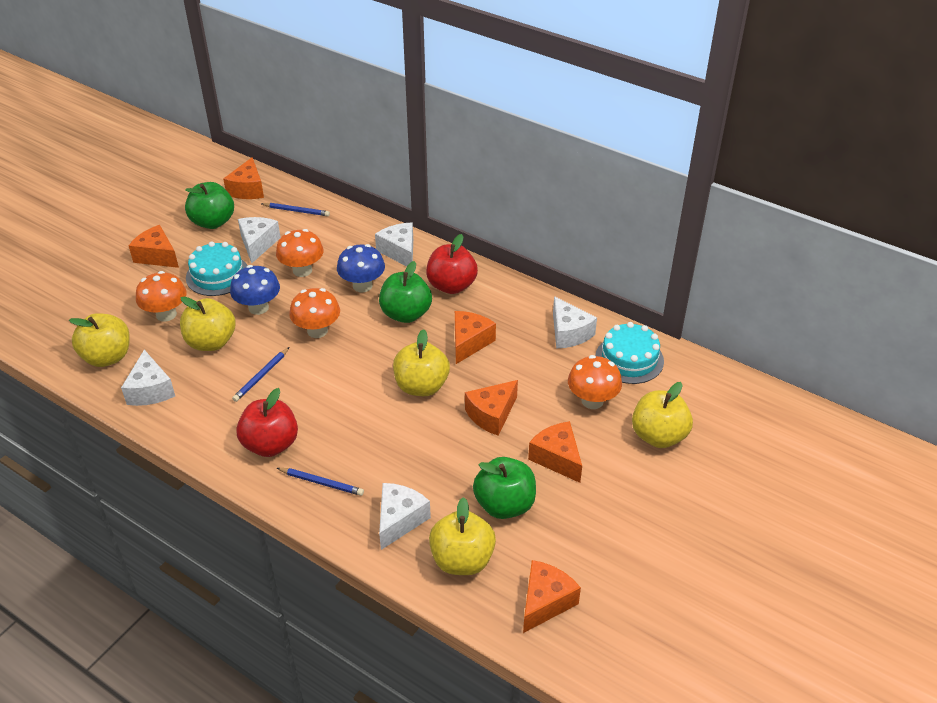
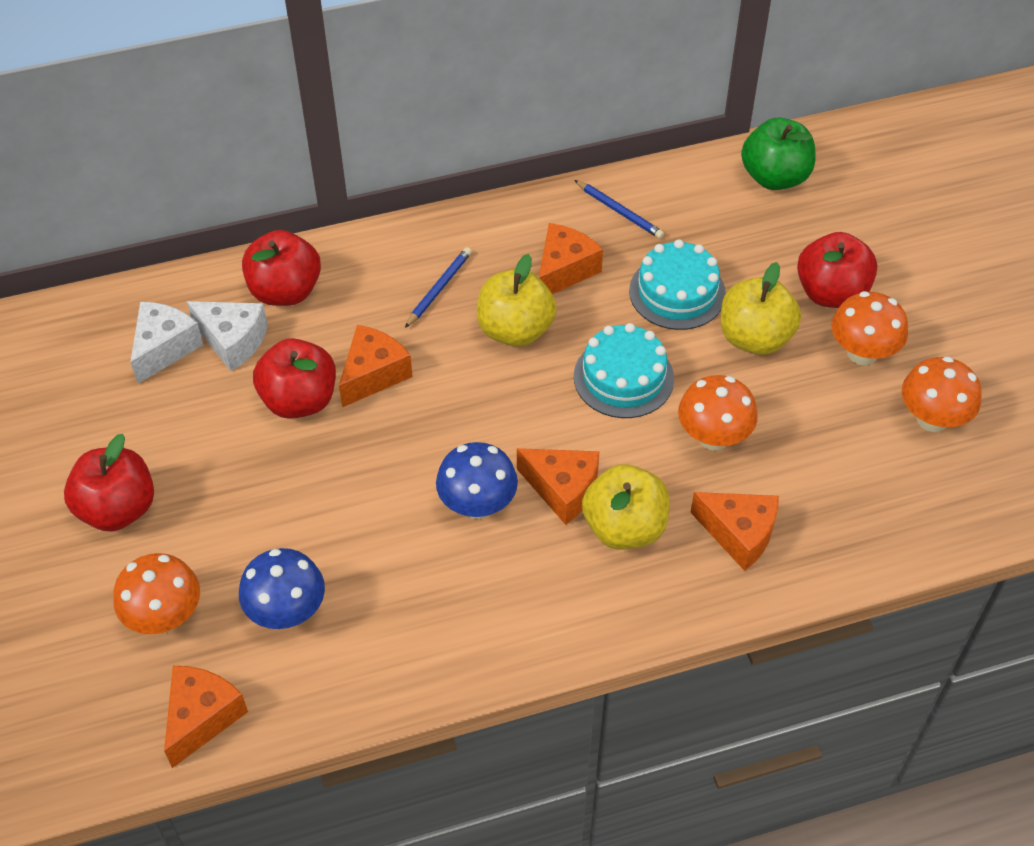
blue pencil: [232,347,289,402] [262,203,330,216] [277,468,364,496] = 3 -> [405,247,472,328] [574,180,664,239] = 2
green apple: [185,182,234,229] [379,261,432,323] [473,457,536,519] = 3 -> [741,118,815,190] = 1
orange cheese: [129,225,179,268] [223,157,264,199] [455,311,496,364] [465,380,518,436] [523,560,581,633] [528,421,582,483] = 6 -> [164,666,248,768] [339,325,413,407] [517,448,600,525] [539,223,603,294] [690,492,779,571] = 5
red apple: [236,388,298,457] [426,234,478,294] = 2 -> [64,434,154,531] [242,230,321,306] [253,338,336,419] [797,232,877,308] = 4
white cheese: [121,350,175,406] [238,217,281,263] [375,223,413,266] [379,483,431,550] [553,296,597,349] = 5 -> [130,302,203,384] [187,301,268,371] = 2
yellow apple: [69,313,130,367] [180,296,236,351] [393,329,450,396] [429,497,496,575] [632,382,693,448] = 5 -> [477,254,557,347] [582,464,670,550] [721,262,801,355] = 3

